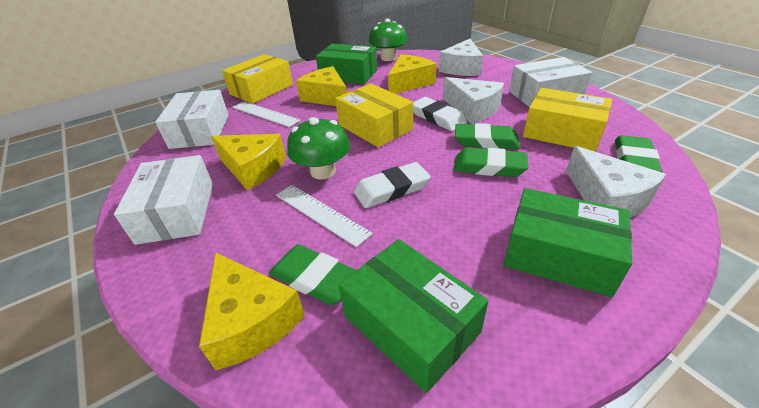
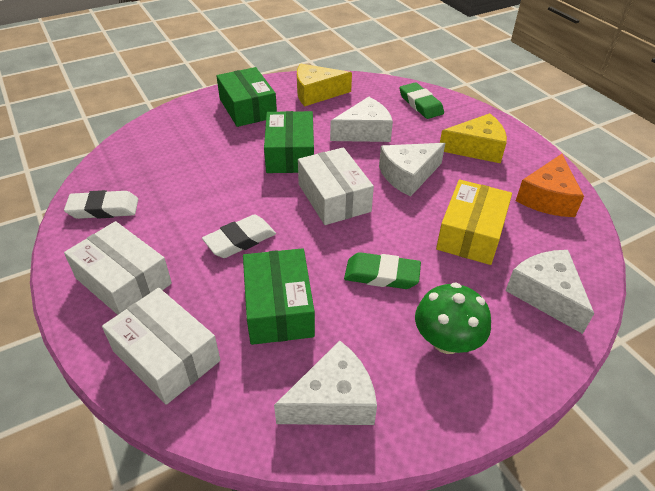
green eraser: [269,244,357,305] [453,147,528,177] [455,123,520,149] [615,135,663,172] = 4 -> [344,252,421,289] [399,82,444,119] = 2
green mushroom: [287,117,350,179] [369,19,407,61] = 2 -> [415,282,491,354] = 1
orange cheese: none = 0 -> [516,154,584,217] = 1
white cheese: [439,39,483,76] [443,77,504,124] [566,146,666,218] = 3 -> [274,340,377,425] [330,97,393,142] [379,143,445,197] [506,250,594,334] = 4
white ruler: [233,101,300,127] [276,185,373,247] = 2 -> none = 0
yellow box: [222,54,293,104] [335,84,413,147] [523,88,612,152] = 3 -> [436,179,512,265] = 1
yellow cheese: [199,252,305,370] [211,134,286,190] [296,66,347,106] [388,54,436,94] = 4 -> [297,63,352,106] [440,113,507,163] = 2

